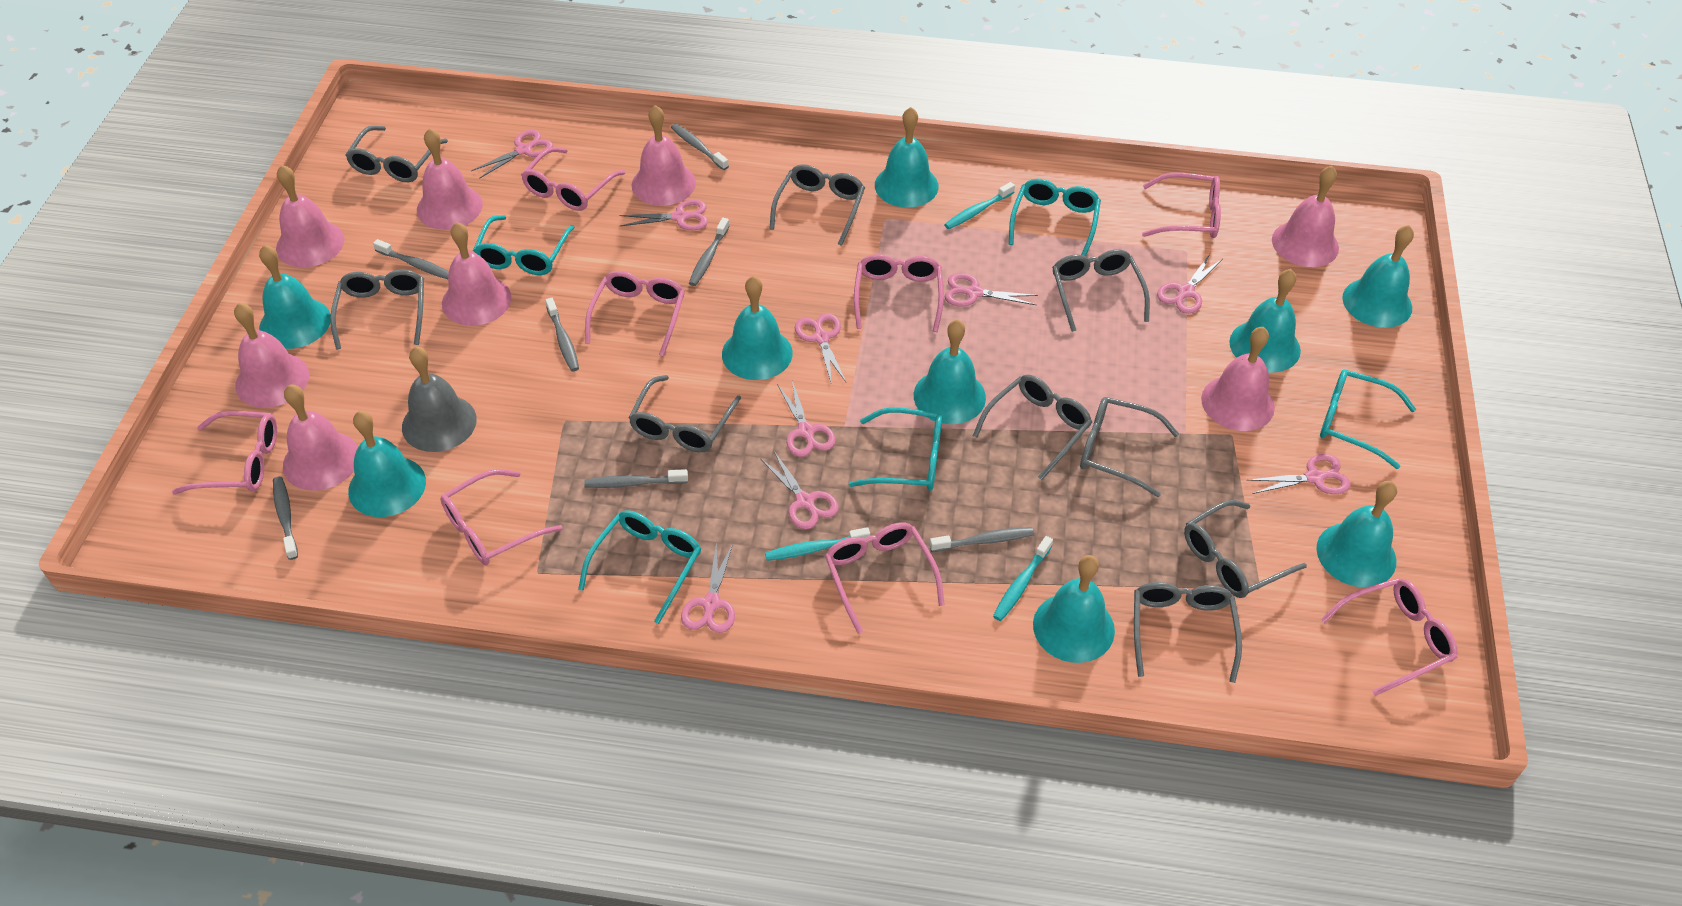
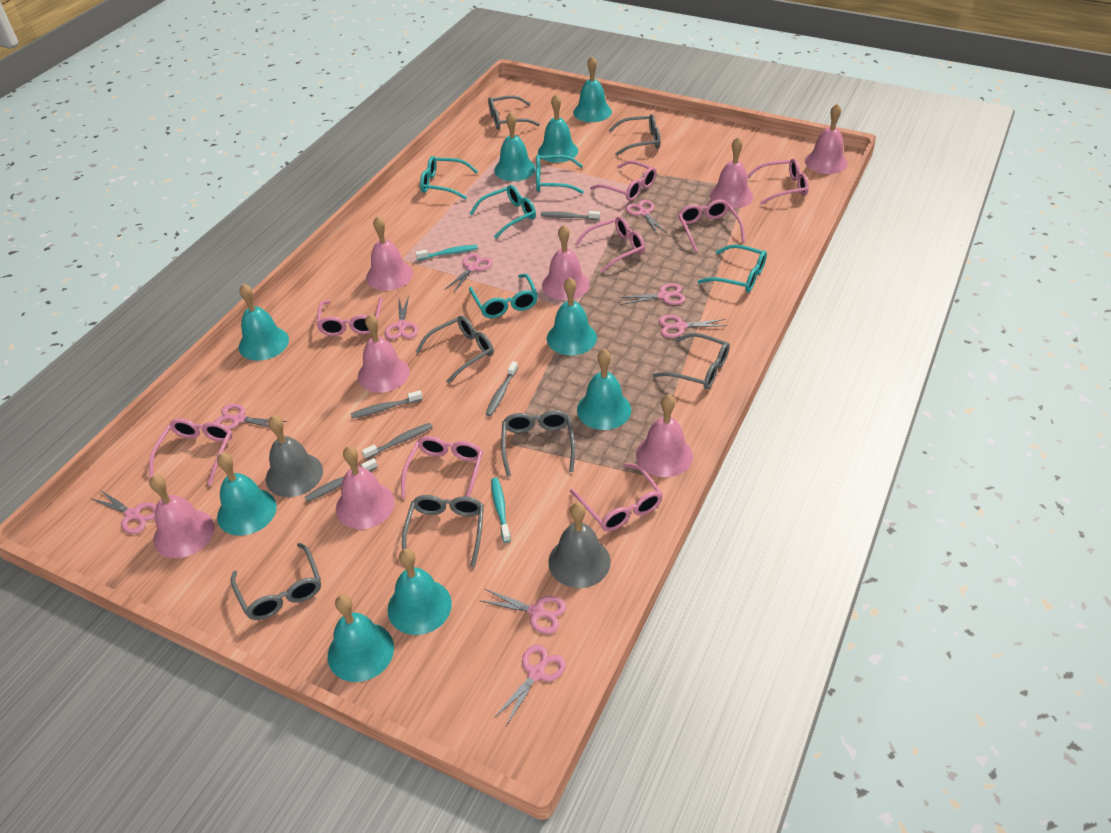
grey bell: [402,346,477,452] = 1 -> [266,415,323,497] [548,502,611,588] = 2
grey glasses: [330,269,424,349] [345,126,448,182] [628,375,741,452] [769,164,865,246] [973,375,1092,480] [1052,249,1150,332] [1080,397,1179,497] [1134,582,1242,683] [1184,500,1307,598] = 9 -> [231,543,321,620] [402,495,484,567] [416,315,494,384] [488,95,540,130] [501,410,575,477] [609,114,660,156] [652,333,730,390] = 7
grey toothbrush: [273,477,298,560] [373,239,449,279] [545,298,579,371] [584,469,688,488] [671,124,729,170] [689,218,730,286] [930,527,1034,552] = 7 -> [305,458,378,502] [351,390,423,418] [362,423,433,459] [486,361,518,416] [541,211,600,220] = 5
turquoise toothbrush: [765,527,870,561] [944,182,1015,229] [993,536,1053,621] = 3 -> [415,245,478,260] [491,478,511,543] = 2

